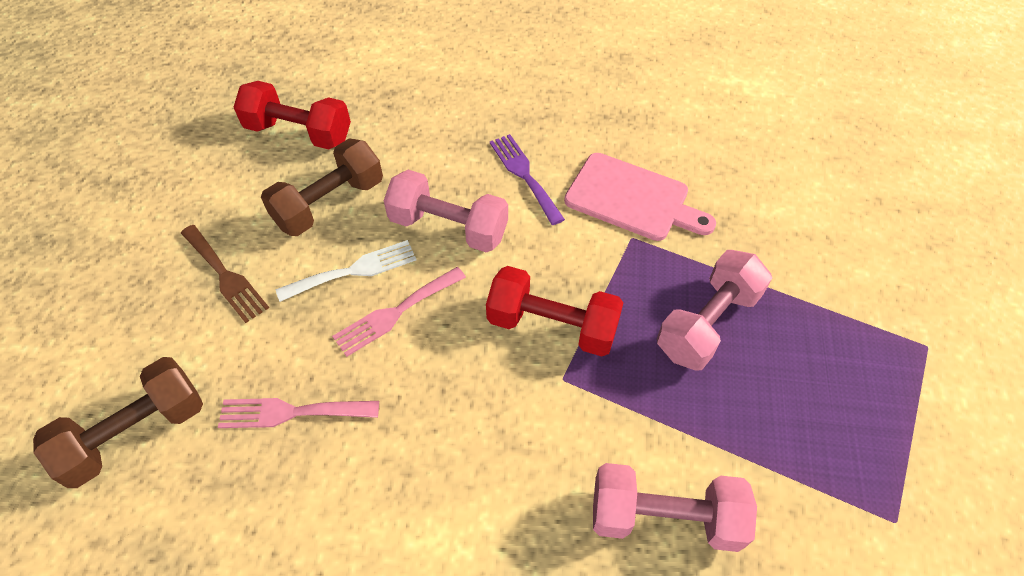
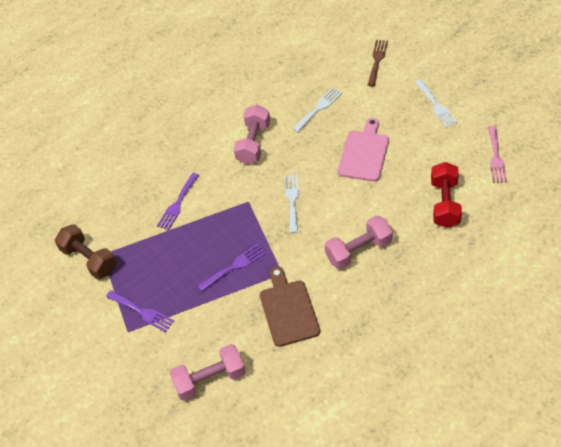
brown cutting board: none = 0 -> [260,267,320,347] = 1
brown dumbbell: [33,357,203,488] [261,139,383,236] = 2 -> [55,224,117,279] = 1
pink fork: [218,398,379,428] [332,267,466,357] = 2 -> [488,126,507,183] = 1
purple fork: [490,134,565,225] = 1 -> [106,290,174,332] [157,173,199,230] [198,244,266,292] = 3
red dumbbell: [233,81,351,150] [486,266,623,356] = 2 -> [431,162,462,228] = 1
white fork: [276,240,416,302] = 1 -> [285,174,299,233] [293,87,342,132] [415,79,458,128] = 3

